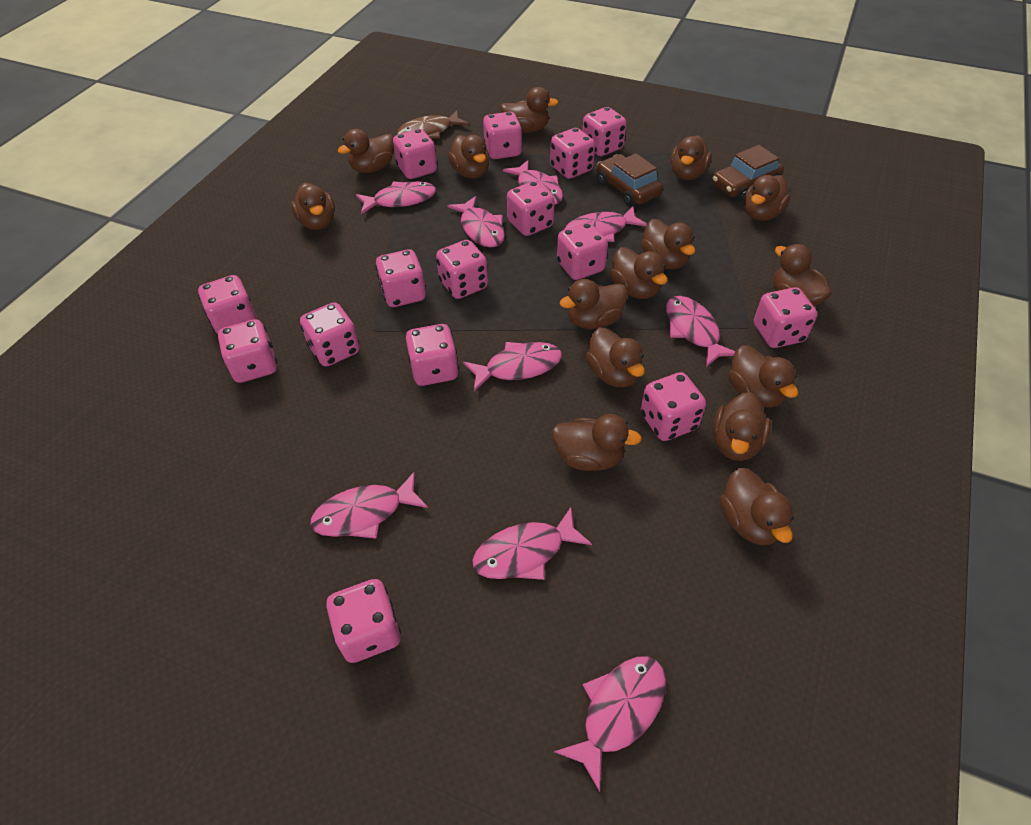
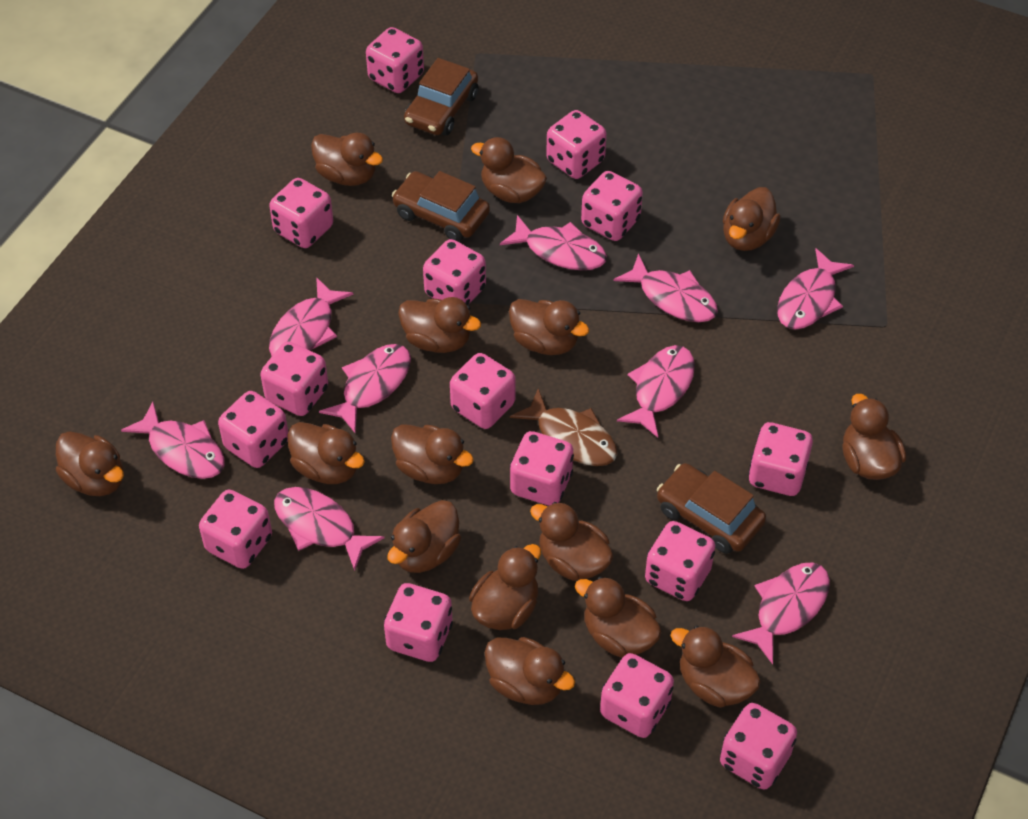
brown car: [596,153,663,206] [712,145,784,201] = 2 -> [392,171,490,242] [404,58,478,136] [657,463,766,554] = 3

